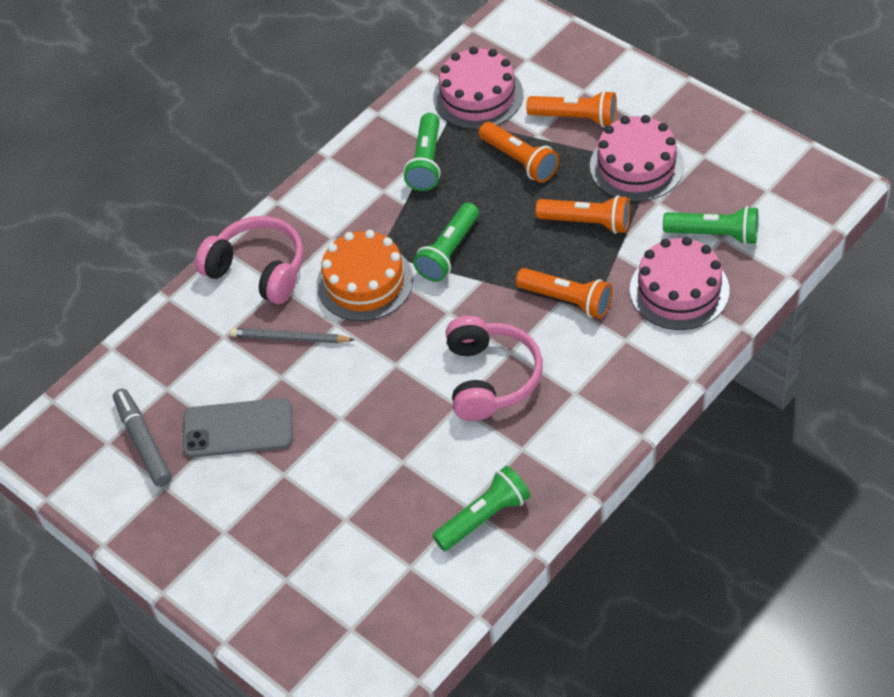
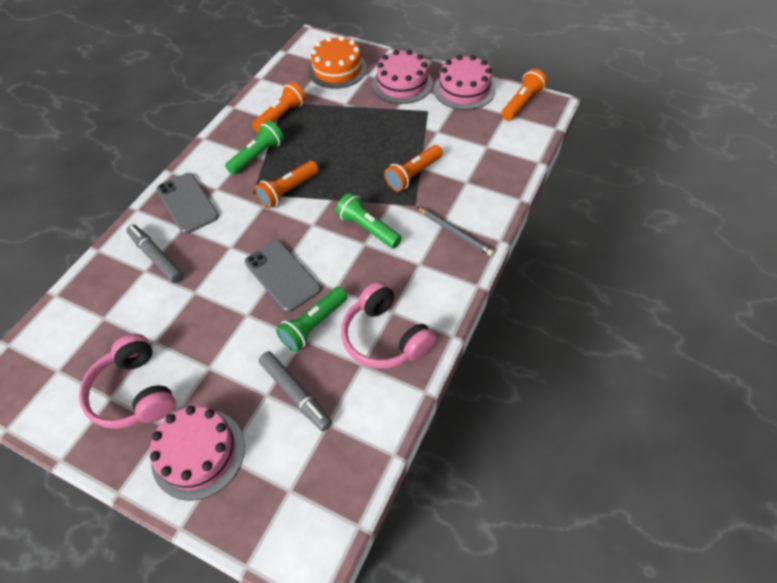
green flashlight: [403,113,441,191] [413,203,479,282] [432,466,530,551] [663,206,758,245] = 4 -> [225,121,284,175] [276,287,347,352] [336,193,402,248] = 3
grey marker: [113,389,172,487] = 1 -> [126,224,184,283] [259,351,332,431] = 2
grey phone: [183,398,293,458] = 1 -> [157,173,219,234] [245,241,321,312] = 2

